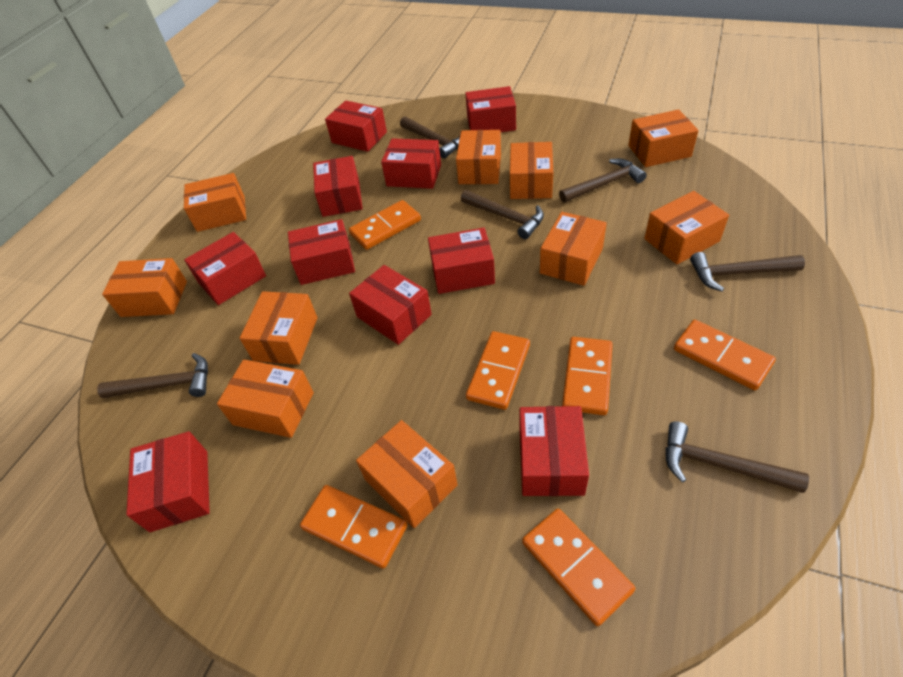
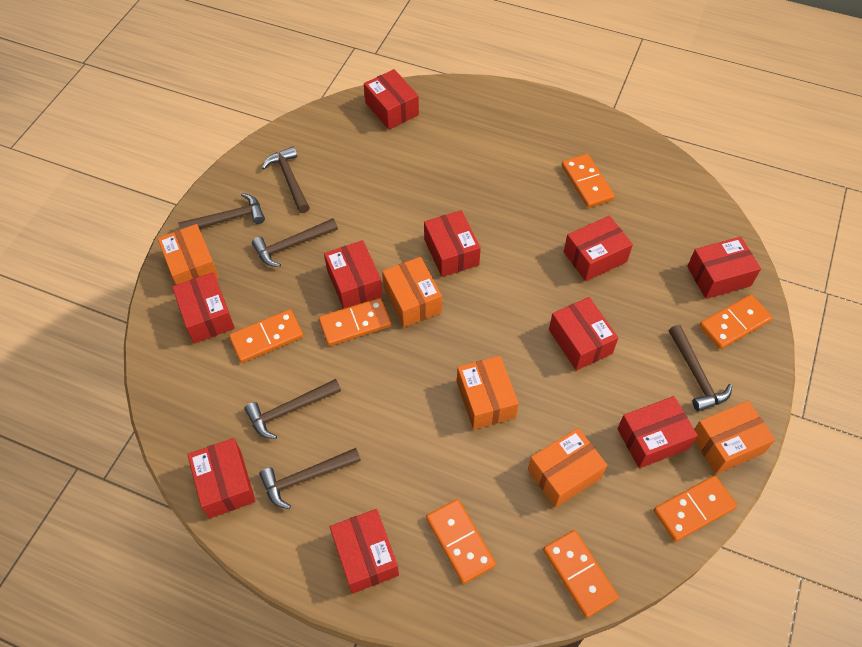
orange box: [102,258,187,317] [184,173,246,232] [217,359,314,438] [240,291,318,365] [356,420,458,528] [456,130,501,184] [510,142,553,199] [540,212,607,286] [628,109,699,167] [644,191,729,265] = 10 -> [157,224,219,285] [382,257,442,327] [457,356,519,429] [528,428,607,508] [694,401,775,474] = 5
orange domino: [300,485,408,569] [349,200,421,250] [466,331,530,410] [522,509,635,626] [562,337,613,415] [674,320,776,390] = 6 -> [229,309,303,363] [319,298,391,346] [426,499,496,584] [543,530,619,618] [562,154,615,208] [654,475,737,542] [699,294,773,349] = 7

